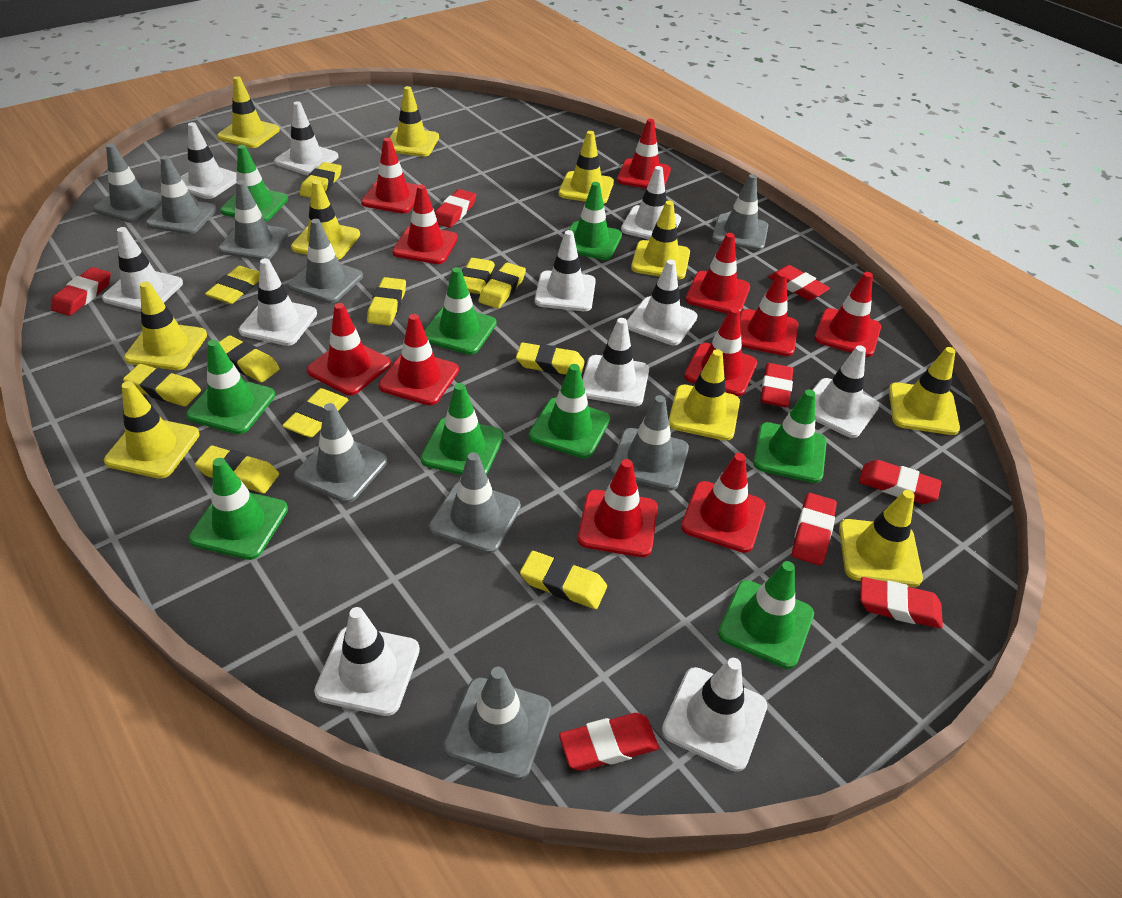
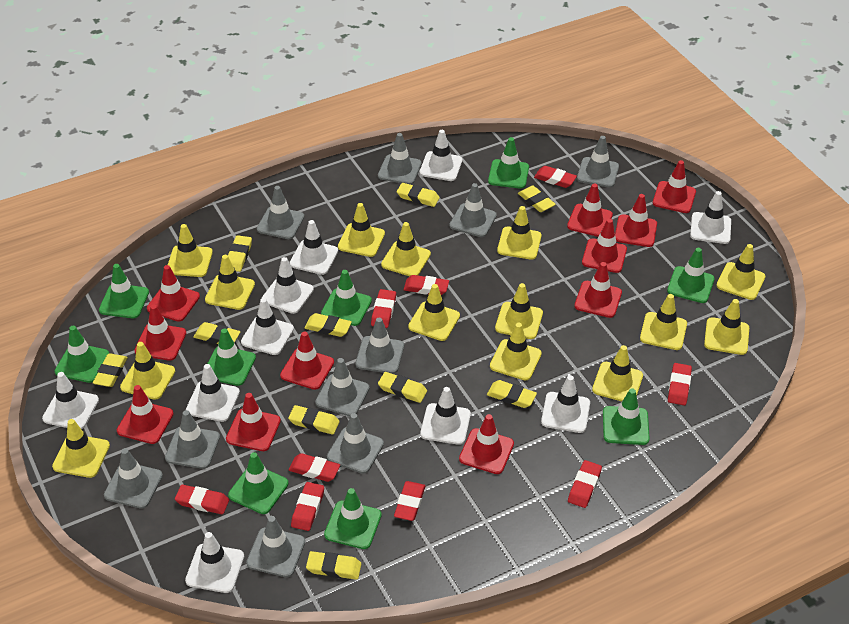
grey traffic cone: [93,144,162,223] [146,156,217,234] [218,180,289,260] [288,219,363,303] [294,403,387,503] [429,452,521,554] [443,667,551,780] [610,395,689,491] [712,174,768,251] = 9 -> [104,448,163,509] [165,410,220,469] [246,516,305,577] [257,186,304,239] [315,358,370,416] [327,413,384,474] [356,318,404,374] [378,133,422,185] [449,183,497,237] [577,136,619,187] = 10
red eraser: [51,267,111,316] [435,189,476,228] [559,713,659,771] [760,363,793,408] [768,265,830,301] [792,493,837,565] [859,460,942,504] [860,577,943,629] = 8 -> [175,485,229,514] [289,453,340,482] [291,482,324,531] [371,289,396,328] [394,481,425,521] [404,275,449,295] [534,166,577,188] [568,460,602,508] [668,363,692,405] = 9
white traffic cone: [102,227,183,312] [181,122,237,199] [239,258,317,346] [274,101,338,175] [314,607,420,716] [535,230,596,311] [582,318,649,406] [621,166,681,240] [627,259,698,345] [662,658,767,772] [812,345,879,438] = 11 -> [42,372,99,429] [185,532,244,593] [186,364,240,422] [241,298,294,355] [261,257,314,314] [290,220,338,275] [420,130,462,181] [420,387,471,445] [541,375,590,433] [690,191,731,244] = 10
yellow eraser: [123,364,201,407] [195,446,279,493] [205,266,260,304] [219,335,280,383] [282,388,349,437] [300,162,342,198] [367,277,406,326] [462,258,495,294] [479,263,526,309] [516,342,585,375] [520,551,607,609] = 11 -> [93,353,128,387] [193,322,240,344] [228,235,252,272] [288,405,339,435] [305,313,352,337] [306,551,361,580] [378,372,427,403] [397,183,440,207] [487,380,537,408] [518,185,556,212] = 10
yellow traffic cone: [104,381,199,479] [124,281,207,370] [217,76,280,148] [291,180,360,260] [390,86,439,157] [559,131,614,204] [631,200,690,279] [669,349,740,441] [839,490,923,587] [889,347,960,435] = 10 -> [52,419,110,478] [120,342,175,400] [168,224,213,277] [205,255,255,310] [338,203,385,257] [381,222,431,276] [408,284,460,341] [490,323,542,380] [495,283,543,339] [497,206,541,260] [592,345,643,402] [640,294,687,350] [704,299,749,355] [716,244,765,300] = 14

